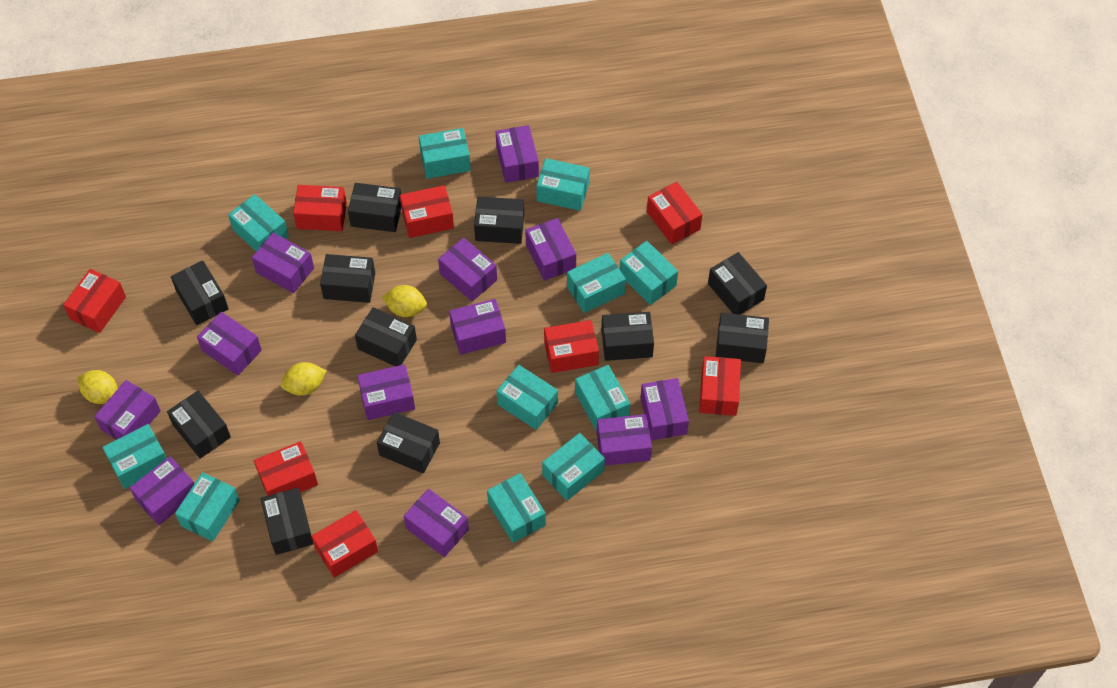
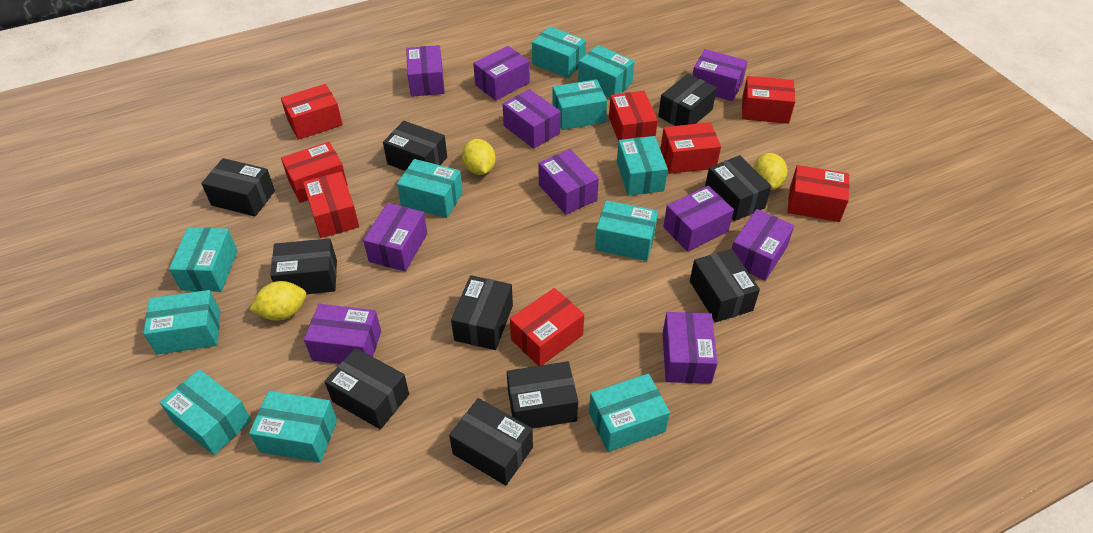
black box: [167,391,231,459] [171,261,229,325] [261,488,313,555] [320,254,375,303] [348,183,401,232] [355,307,417,366] [377,412,440,474] [474,197,524,244] [601,312,654,361] [708,252,767,315] [716,313,769,363] = 11 -> [201,158,275,216] [270,238,337,294] [325,348,409,429] [383,121,447,171] [449,398,533,486] [451,275,513,350] [507,361,578,429] [658,74,717,126] [690,249,760,322] [705,155,772,221] = 10
purple box: [94,380,161,440] [130,457,194,525] [197,312,262,376] [252,233,314,293] [357,364,415,420] [404,488,469,557] [438,238,497,301] [449,299,506,355] [496,125,539,183] [525,218,576,281] [597,414,652,466] [641,378,689,440] = 12 -> [304,304,381,364] [363,203,427,271] [406,45,445,97] [473,46,530,101] [503,89,561,149] [539,149,599,215] [662,312,718,384] [663,186,734,252] [693,49,748,101] [732,209,794,281] = 10

